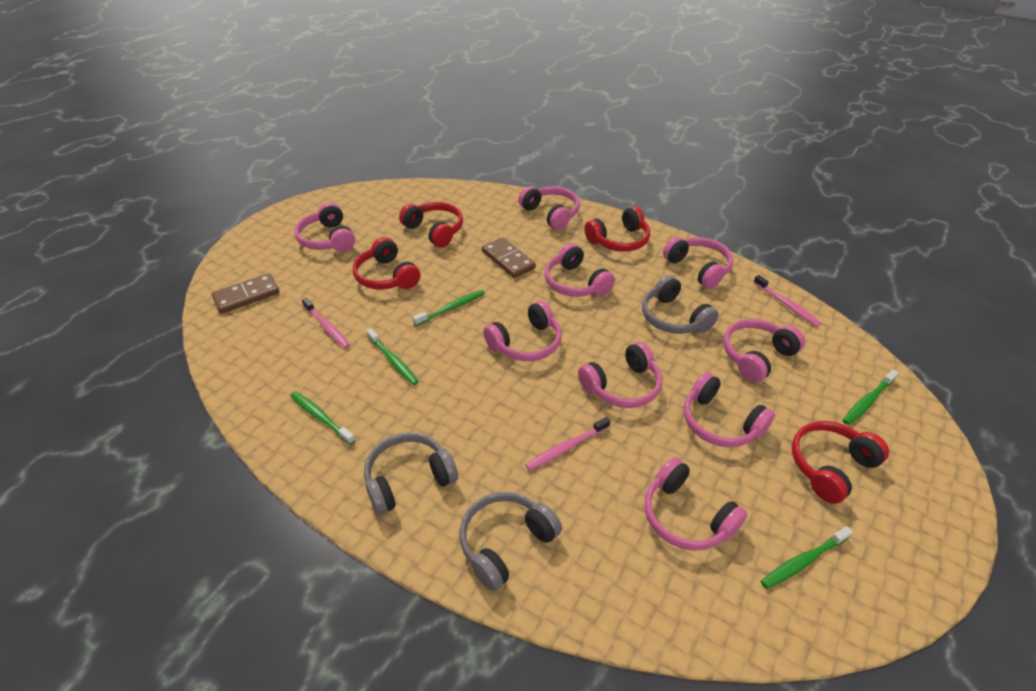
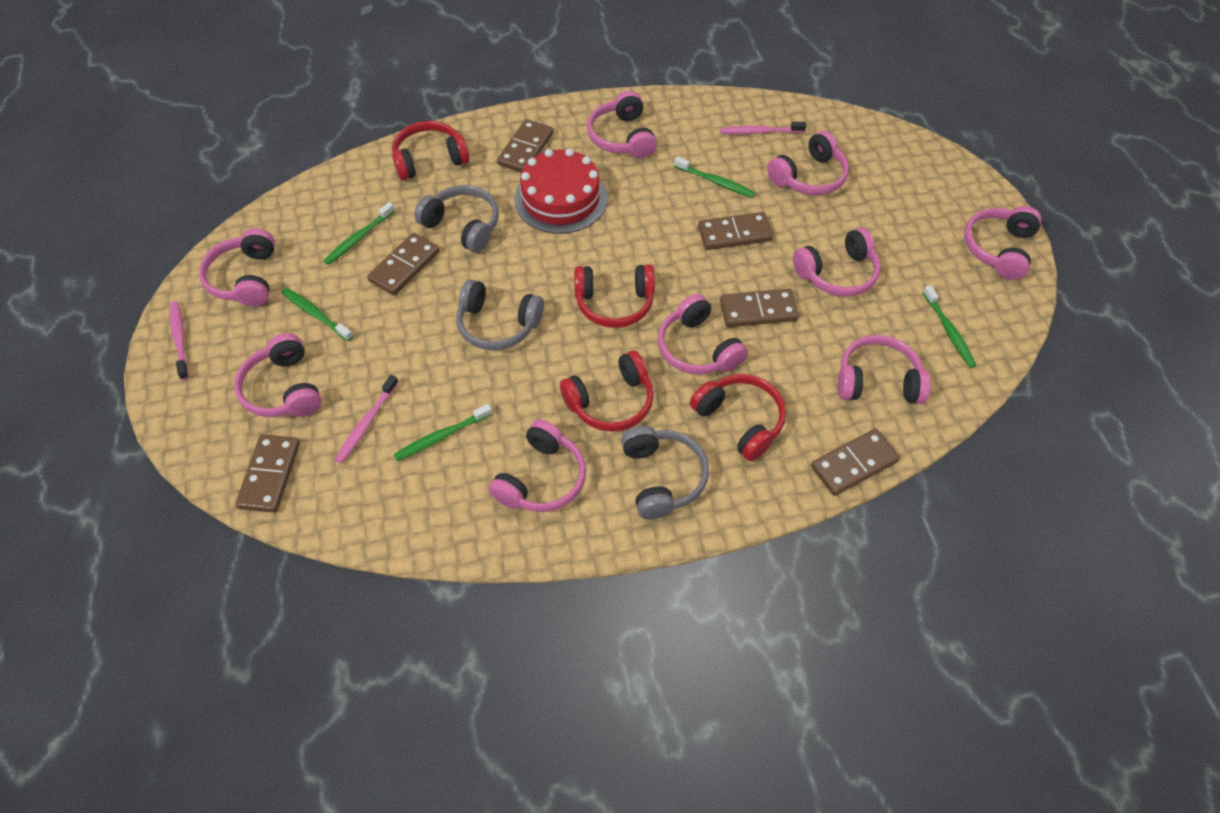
brown domino: [211,273,280,314] [482,237,536,278] = 2 -> [235,434,300,513] [367,233,440,295] [497,119,554,172] [698,212,773,250] [720,288,799,327] [811,429,900,496] = 6
red cake: none = 0 -> [514,148,608,234] = 1

